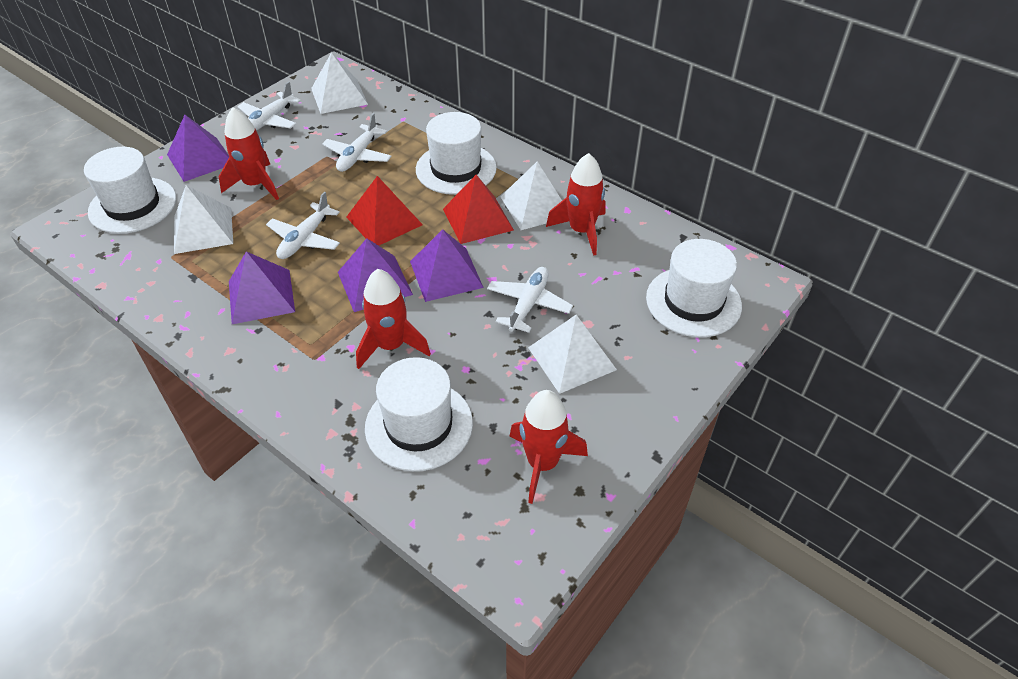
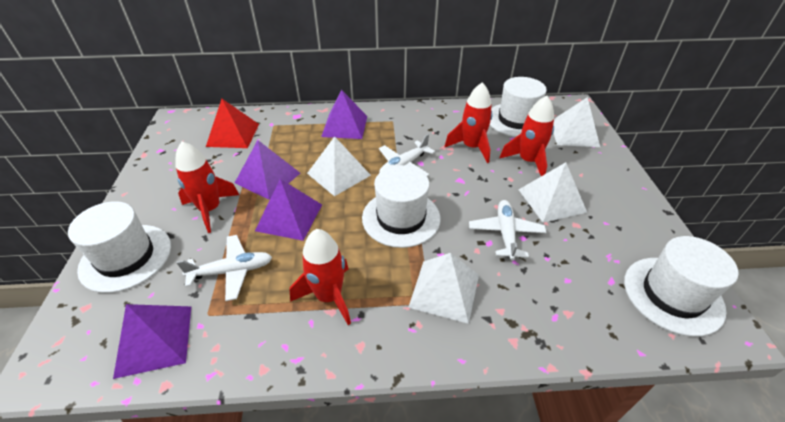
red pyramid: [346,176,423,246] [443,175,514,244] = 2 -> [206,99,259,148] = 1
white plane: [237,81,301,131] [266,192,340,259] [322,113,392,172] [487,267,573,333] = 4 -> [176,235,272,301] [379,134,435,176] [469,200,547,260] = 3

